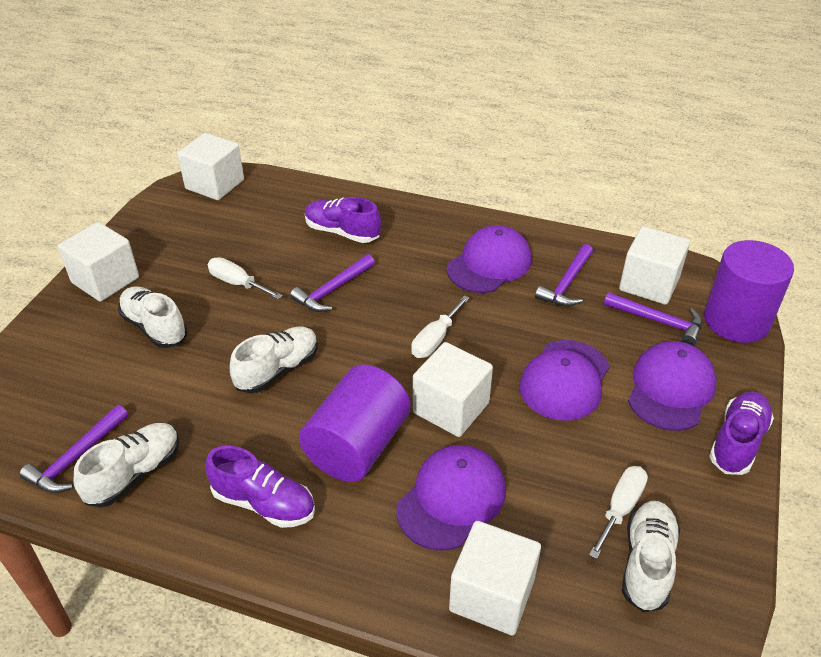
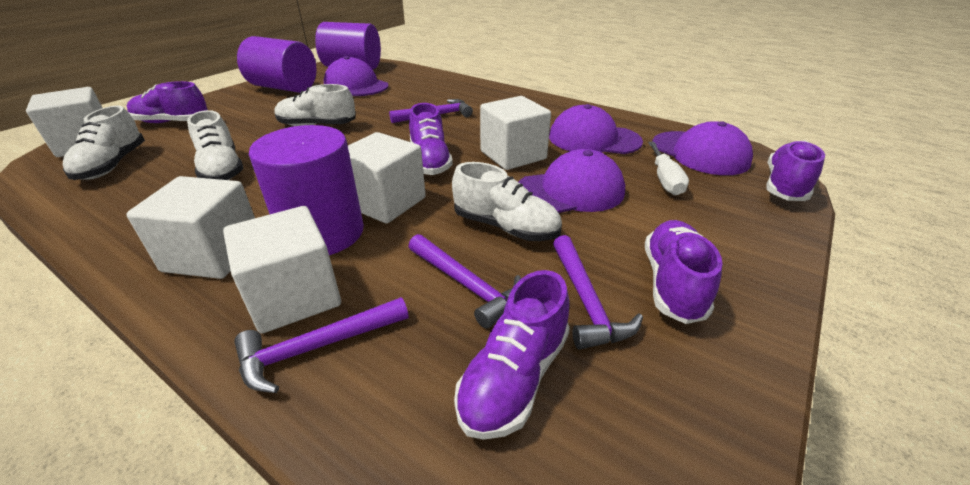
purple cylinder: [299,365,410,482] [704,240,794,343] = 2 -> [237,36,317,93] [249,125,364,255] [315,22,381,69] = 3
purple shoe: [205,446,315,528] [305,197,381,243] [709,391,774,475] = 3 -> [127,81,208,123] [409,103,453,175] [454,270,570,440] [645,220,722,324] [766,140,825,201] = 5
white screwdriver: [208,257,283,299] [411,295,470,358] [589,466,648,559] = 3 -> [648,142,689,195] = 1

